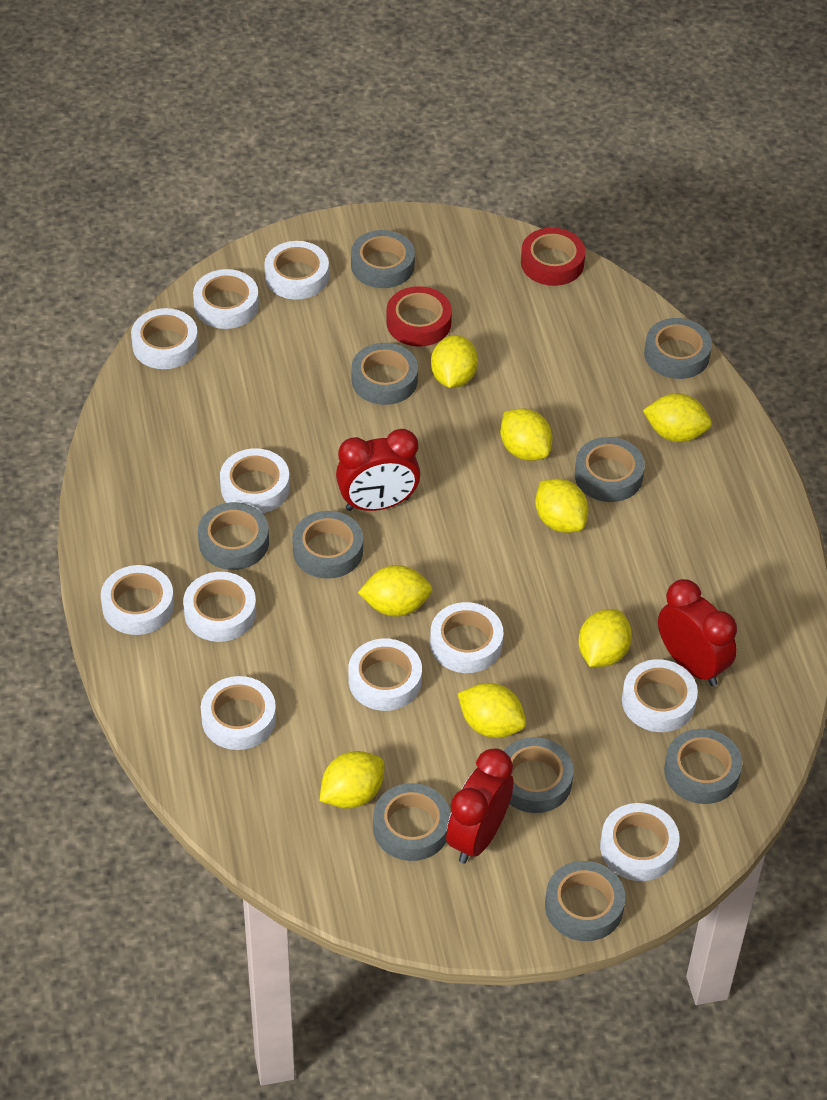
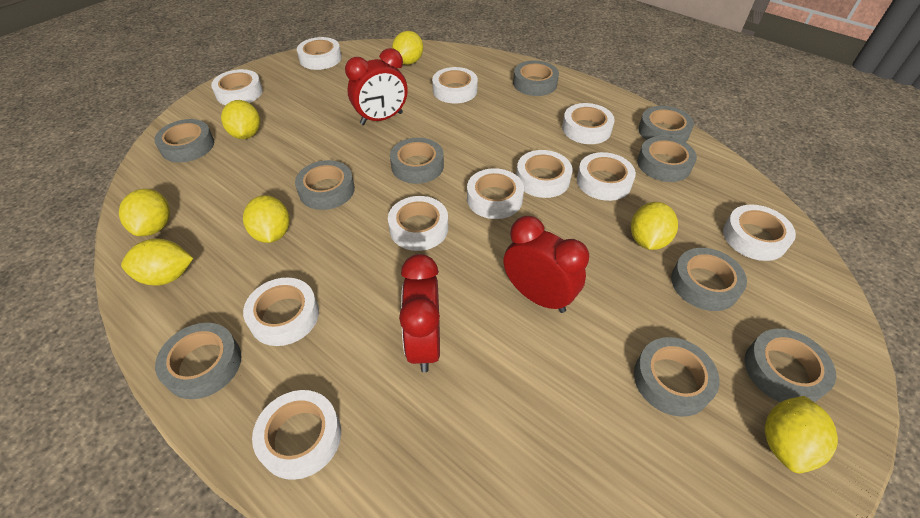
red tape: [386,286,452,347] [521,228,585,286] = 2 -> none = 0
yellow lemon: [320,751,385,809] [358,565,432,617] [431,335,478,388] [458,683,526,738] [500,408,552,461] [535,479,588,533] [578,609,632,667] [643,393,712,442] = 8 -> [119,189,170,236] [121,238,193,286] [221,100,260,139] [243,195,290,243] [392,31,423,65] [631,202,678,250] [765,396,838,473] = 7

